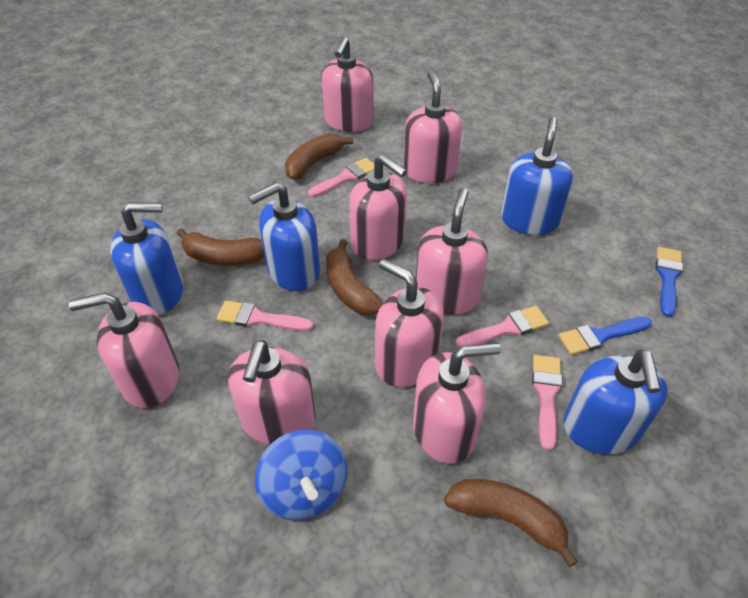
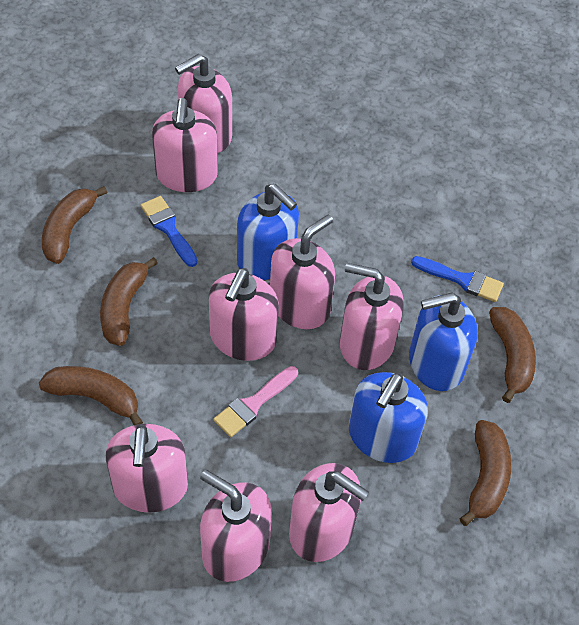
blue soap dispenser: [110,202,183,315] [248,182,320,291] [501,117,573,235] [563,349,668,454] = 4 -> [237,184,299,280] [349,372,428,463] [409,293,478,391] = 3
blue spinning top: [255,430,347,520] = 1 -> none = 0
brown banana: [176,228,265,266] [285,133,353,180] [326,239,382,315] [444,479,578,567] = 4 -> [39,366,143,425] [42,186,108,264] [100,257,158,346] [459,420,511,526] [489,307,536,403] = 5
pink brush: [217,301,314,331] [308,158,374,197] [455,306,549,348] [532,355,562,451] = 4 -> [213,366,298,437] = 1

